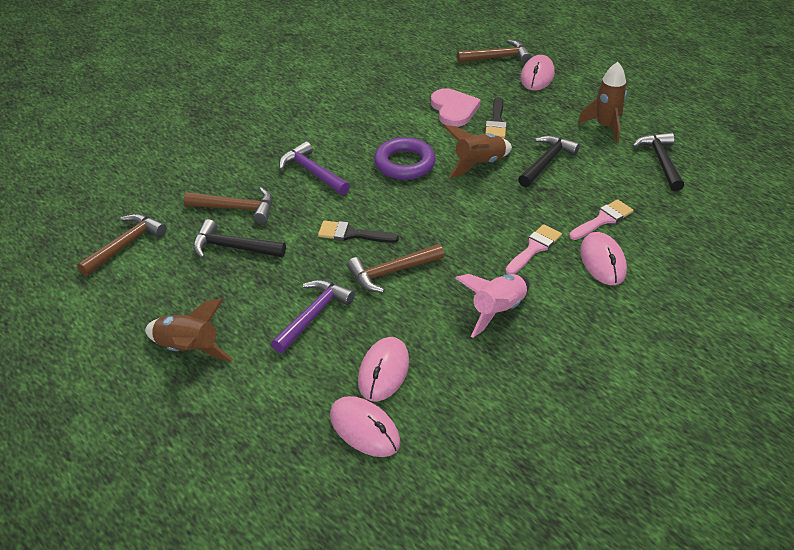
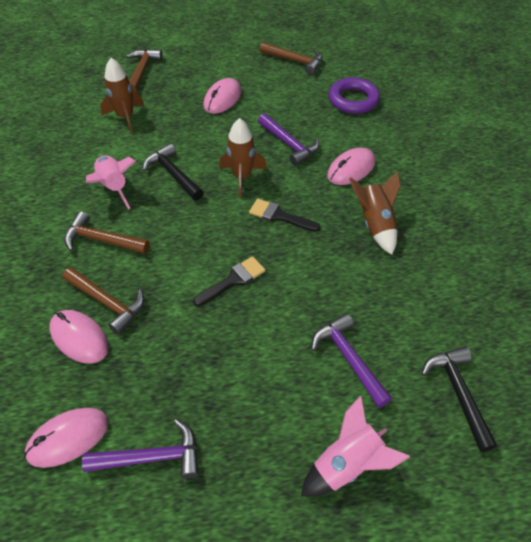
black hammer: [193,219,286,259] [518,135,580,187] [633,132,684,191] = 3 -> [142,143,204,201] [422,346,497,452] = 2
pink brush: [505,224,562,275] [569,199,633,240] = 2 -> none = 0
pink heart: [431,88,481,127] = 1 -> none = 0
pink rocket: [455,274,529,338] = 1 -> [86,155,135,209] [301,396,410,497] = 2
purple hammer: [271,280,355,353] [279,141,350,195] = 2 -> [82,419,199,479] [258,113,319,166] [311,313,392,408] = 3

